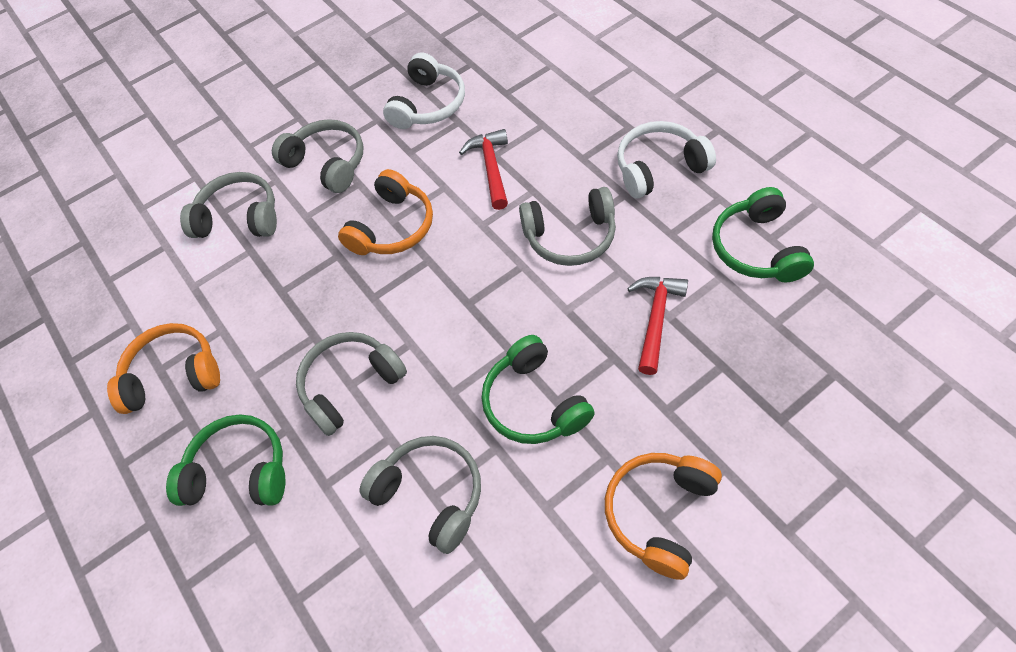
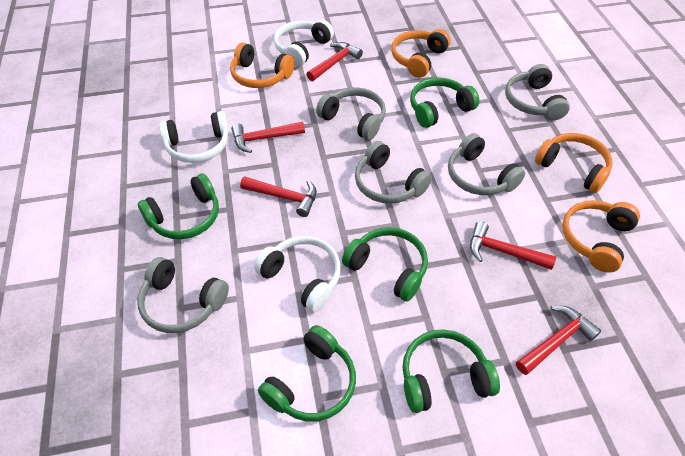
green headphones: [166,414,285,506] [481,335,595,444] [712,187,814,282] = 3 -> [138,174,219,239] [258,325,356,422] [342,227,428,302] [402,329,500,413] [410,77,479,128] = 5
orange headphones: [107,323,220,414] [338,169,433,255] [605,453,722,580] = 3 -> [230,43,295,88] [391,29,451,77] [535,133,613,193] [562,200,640,273] = 4
red hammer: [459,129,508,210] [627,277,688,375] = 2 -> [231,122,305,153] [240,176,317,217] [306,42,363,81] [470,221,556,270] [516,306,601,375] = 5
white headphones: [383,52,465,129] [617,121,716,198] = 2 -> [159,111,229,163] [254,236,341,312] [274,20,334,66] = 3

